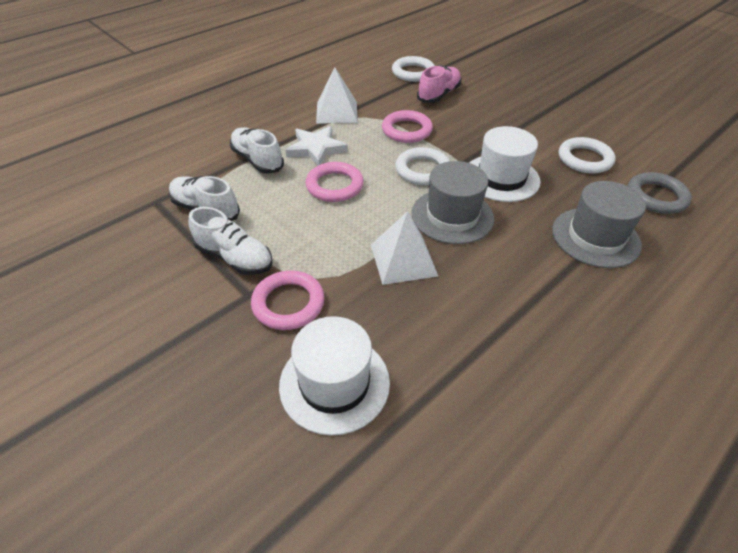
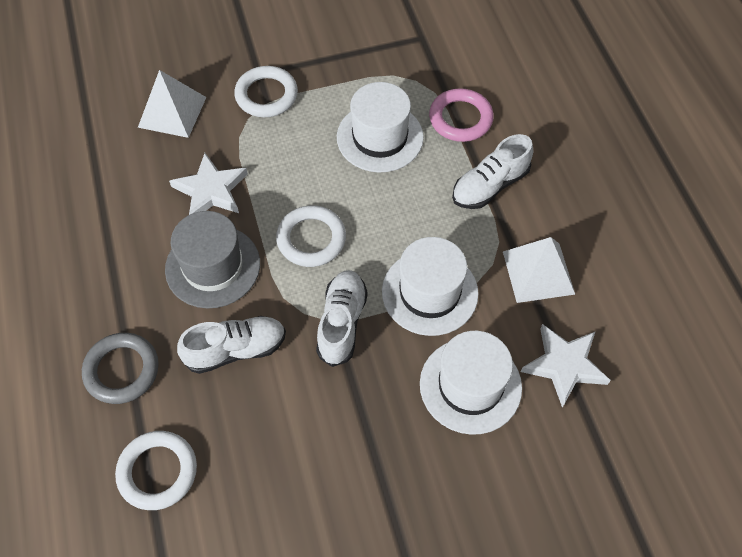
grey hat: [412,161,494,244] [552,181,646,268] = 2 -> [165,211,260,308] = 1
pink ring: [251,270,324,330] [306,162,364,202] [382,110,433,143] = 3 -> [429,88,494,142] = 1
pink shoe: [417,65,462,103] = 1 -> none = 0
white hat: [279,316,390,436] [469,126,541,202] = 2 -> [337,82,424,172] [382,237,479,336] [420,331,522,435] = 3
white star: [285,126,348,166] = 1 -> [169,153,248,215] [521,324,611,408] = 2

